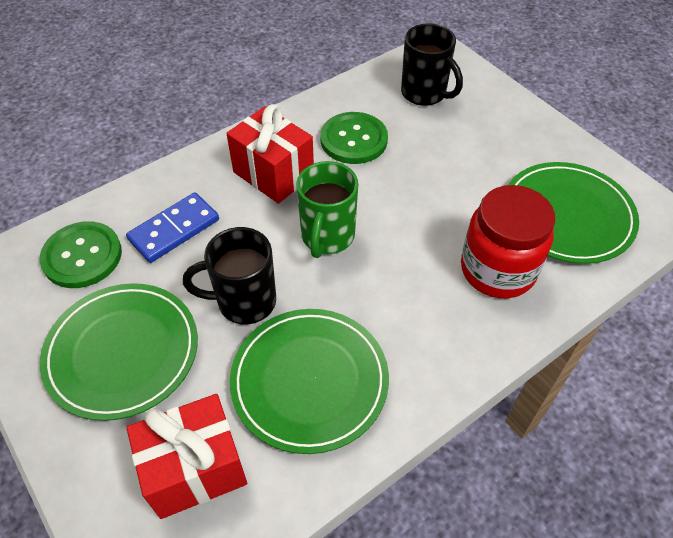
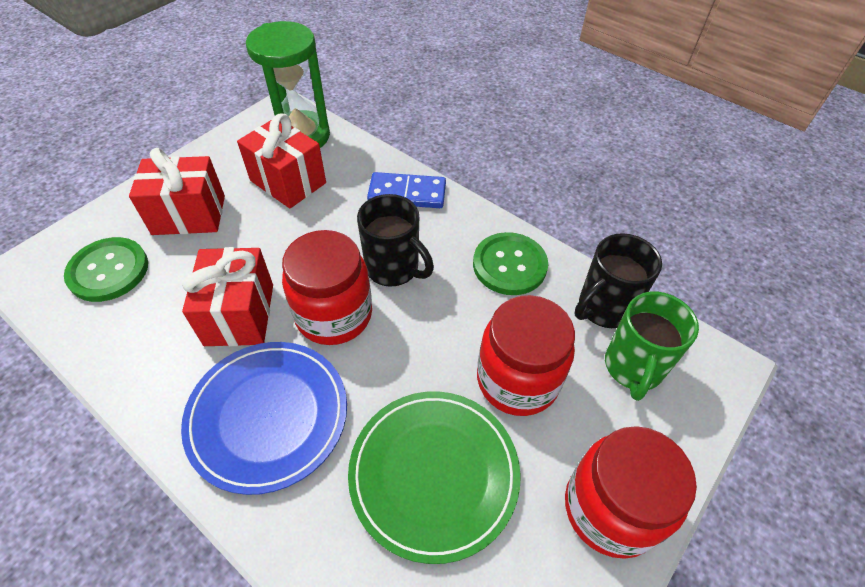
blue plate: none = 0 -> [181,342,347,495] = 1
green hourglass: none = 0 -> [246,21,330,148] = 1
green plate: [40,283,198,421] [230,309,389,454] [508,162,639,264] = 3 -> [348,391,521,564] = 1
red gift: [126,394,247,519] [226,104,314,204] = 2 -> [129,148,225,235] [182,247,273,346] [237,113,326,208] = 3
red jar: [461,185,555,298] = 1 -> [282,230,372,345] [477,295,575,416] [565,426,697,559] = 3

